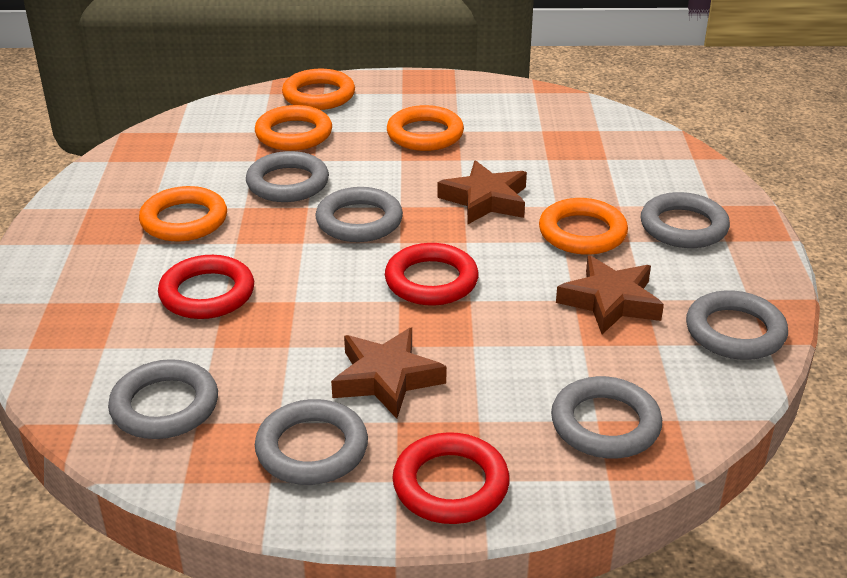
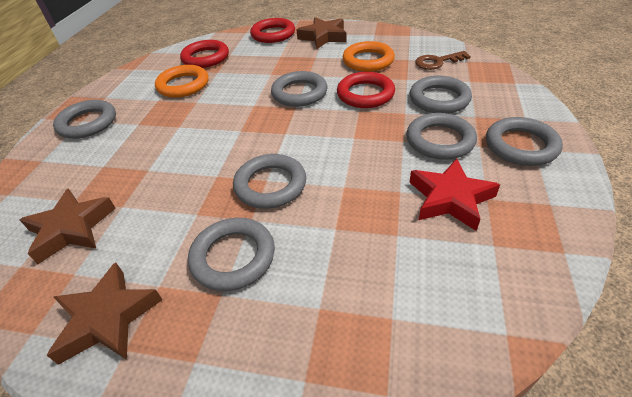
brown key: none = 0 -> [415,51,471,70] = 1
orange ring: [139,186,227,241] [255,105,332,151] [282,69,355,110] [387,105,464,151] [539,198,628,255] = 5 -> [155,65,209,98] [343,41,395,72] = 2
red star: none = 0 -> [409,158,500,231] = 1

